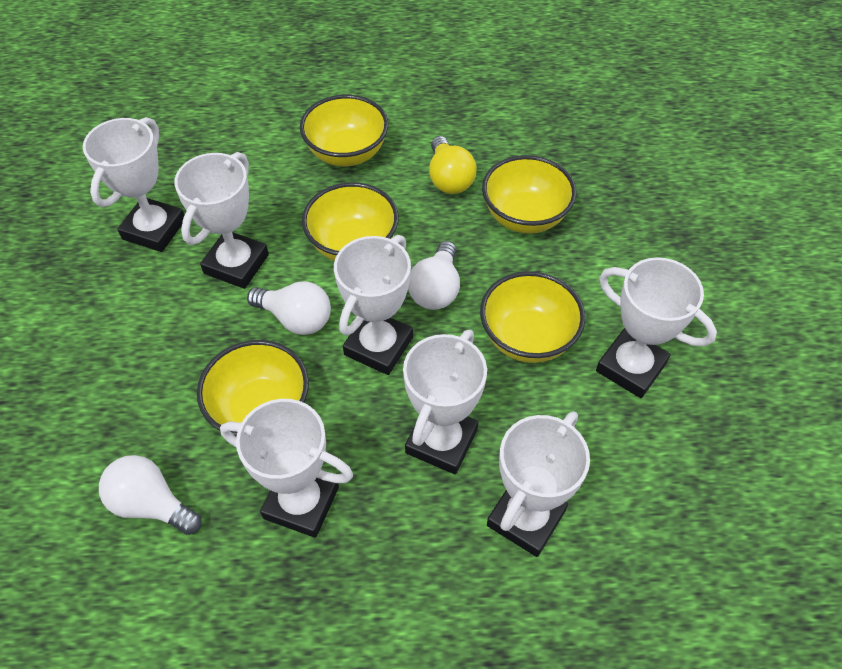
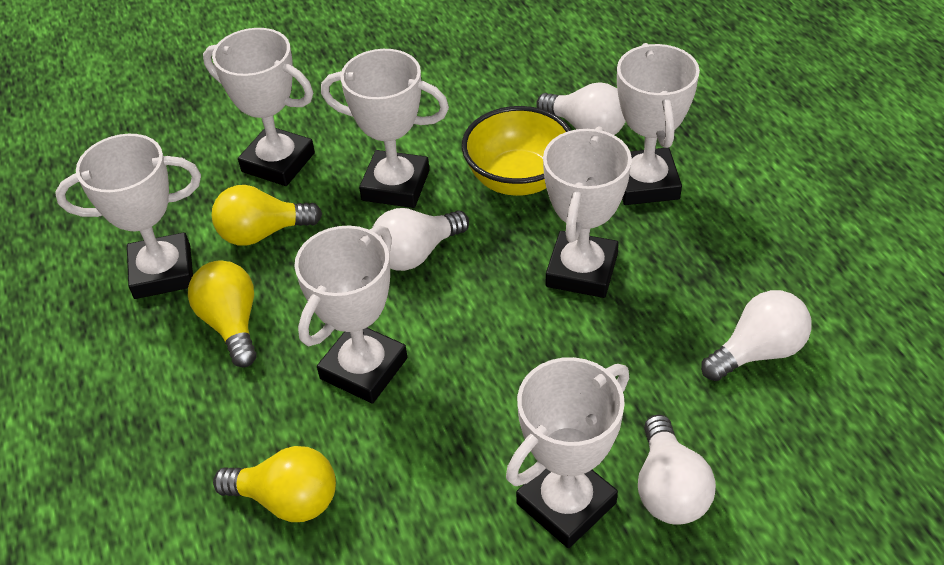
white light bulb: [99,455,202,535] [247,281,331,335] [408,241,460,310] = 3 -> [372,208,469,271] [536,83,626,135] [638,414,716,525] [701,290,812,381] = 4
yellow bowl: [197,340,309,437] [300,95,388,166] [302,182,399,261] [480,271,585,363] [482,155,577,234] = 5 -> [462,106,571,196] = 1
yellow light bulb: [429,136,477,194] = 1 -> [188,260,257,367] [212,185,322,246] [213,446,336,522] = 3

